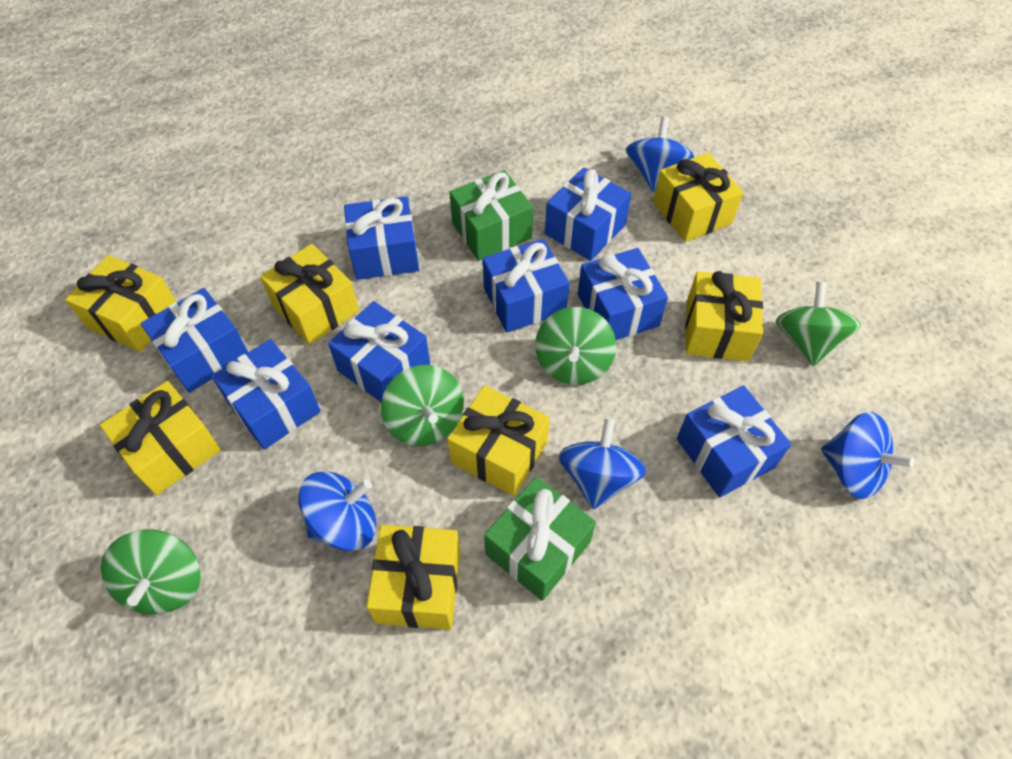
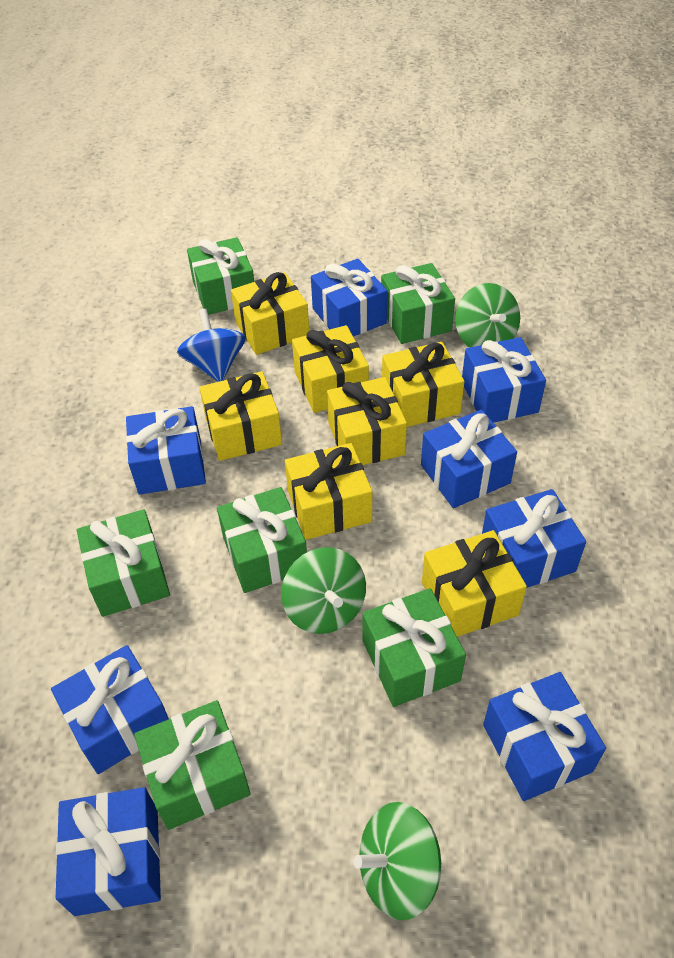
blue spinning top: [298,471,376,551] [558,418,646,509] [626,117,694,192] [821,412,915,499] = 4 -> [177,309,246,382] = 1
green gift: [450,170,533,261] [484,476,596,601] = 2 -> [76,509,170,617] [134,700,251,830] [187,237,254,315] [217,487,307,593] [362,588,466,707] [381,263,455,344] = 6
green spinning top: [101,530,201,614] [381,365,464,446] [535,307,616,385] [776,282,861,366] = 4 -> [281,547,366,634] [354,802,441,920] [455,283,520,348] = 3

